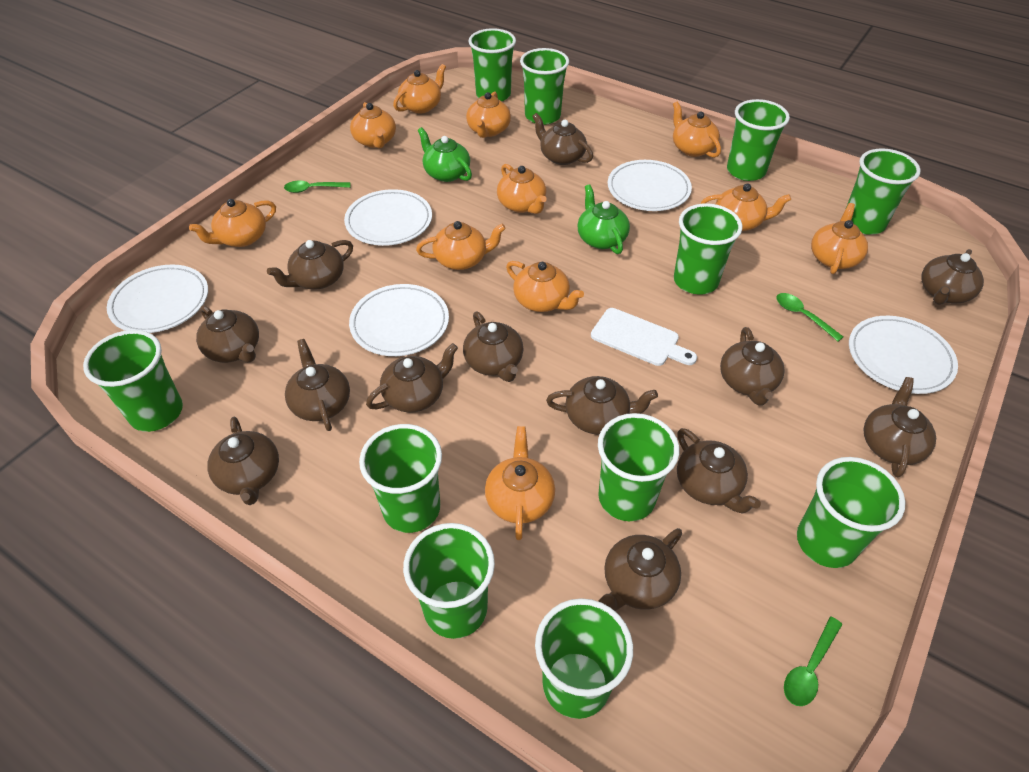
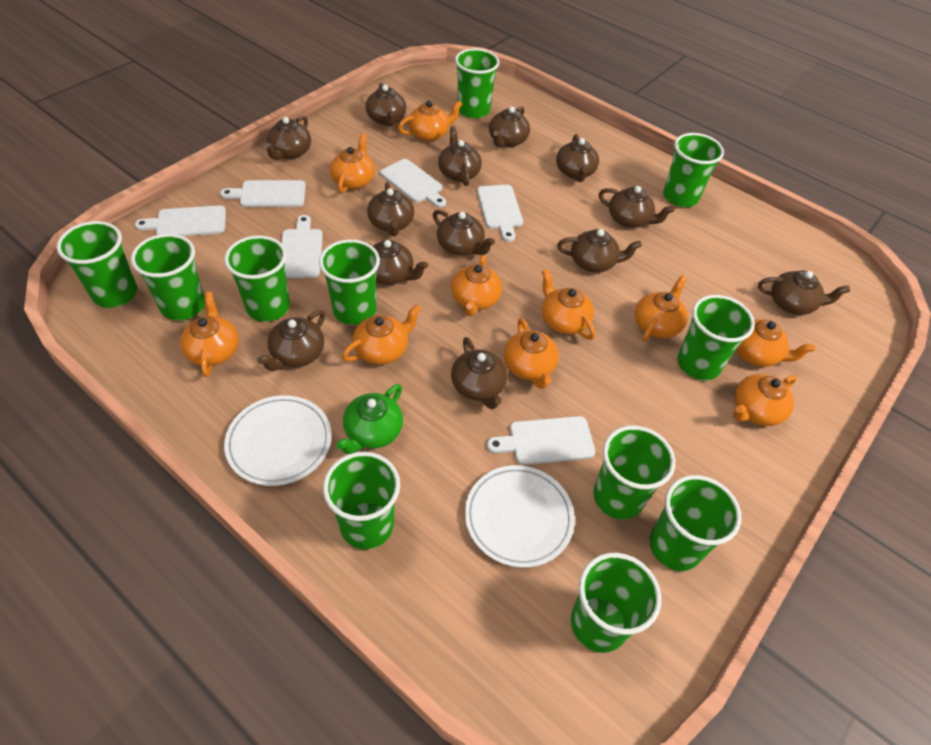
green spoon: [284,181,350,193] [776,293,843,341] [784,617,842,706] = 3 -> none = 0
green teapot: [418,127,472,182] [577,184,630,254] = 2 -> [336,384,403,454] = 1
orange teapot: [189,199,276,247] [350,102,396,148] [393,64,446,113] [416,221,506,270] [466,92,511,138] [485,426,555,540] [497,164,546,214] [506,261,584,312] [673,101,721,158] [700,184,791,231] [811,203,868,274] = 11 -> [180,292,239,377] [330,133,375,193] [342,304,421,365] [398,101,463,141] [451,255,502,316] [504,318,559,389] [542,269,595,340] [635,275,688,342] [733,374,797,426] [736,319,816,367] = 10
white cutting board: [591,308,697,366] = 1 -> [135,205,226,236] [220,180,306,207] [281,215,323,278] [380,159,446,208] [477,185,523,242] [487,416,595,465] = 6
white plate: [107,265,208,333] [344,189,432,246] [349,284,449,356] [608,160,692,211] [849,316,958,394] = 5 -> [224,395,332,486] [465,465,575,568] = 2

